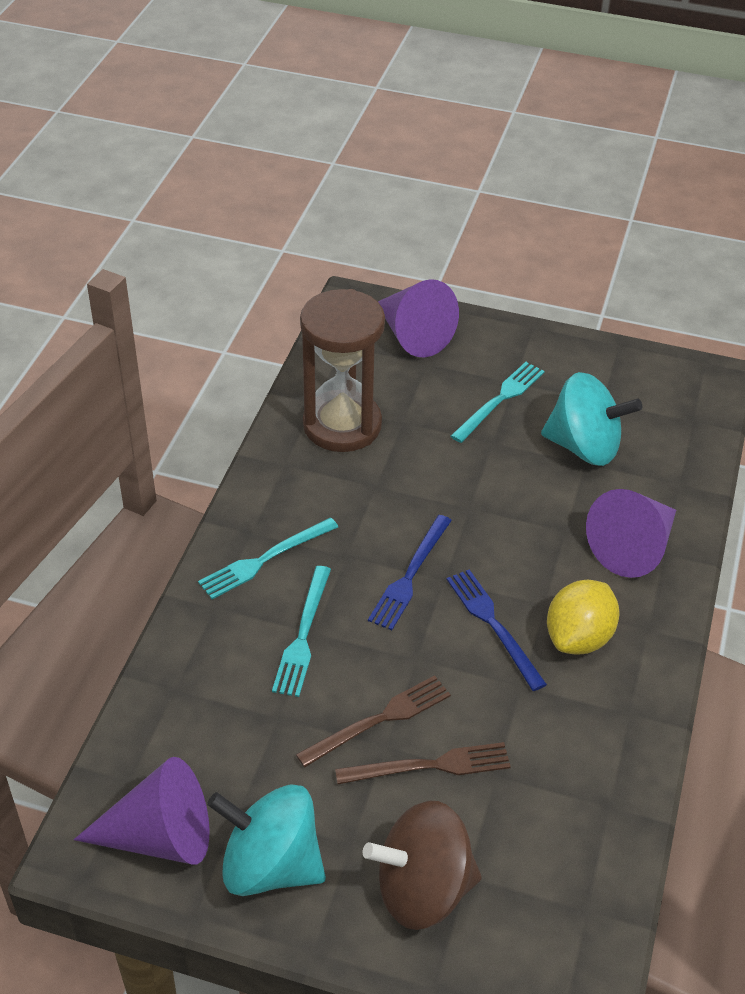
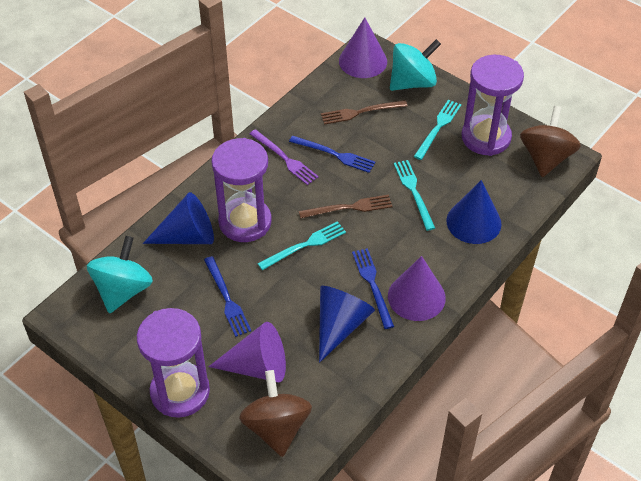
blue cone: none = 0 -> [143,192,214,244] [319,286,375,363] [446,180,502,244] = 3
blue fork: [368,515,452,630] [447,569,547,691] = 2 -> [204,256,251,337] [289,136,375,173] [352,248,394,329] = 3
brown hourglass: [300,289,385,452] = 1 -> none = 0
brown spinning top: [363,801,482,930] = 1 -> [239,370,312,457] [520,106,581,177] = 2
purple fork: none = 0 -> [249,129,319,185] = 1
purple hourglass: none = 0 -> [137,308,210,418] [211,138,272,242] [462,55,524,156] = 3
yellow lemon: [547,580,619,655] = 1 -> none = 0

